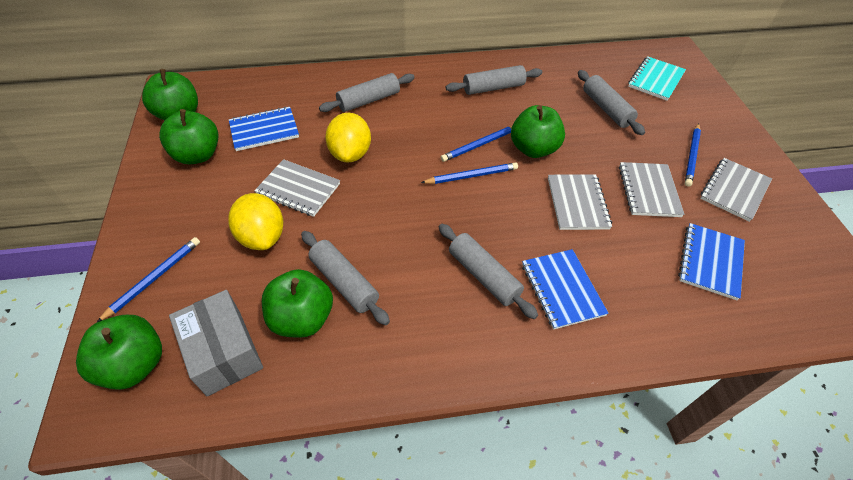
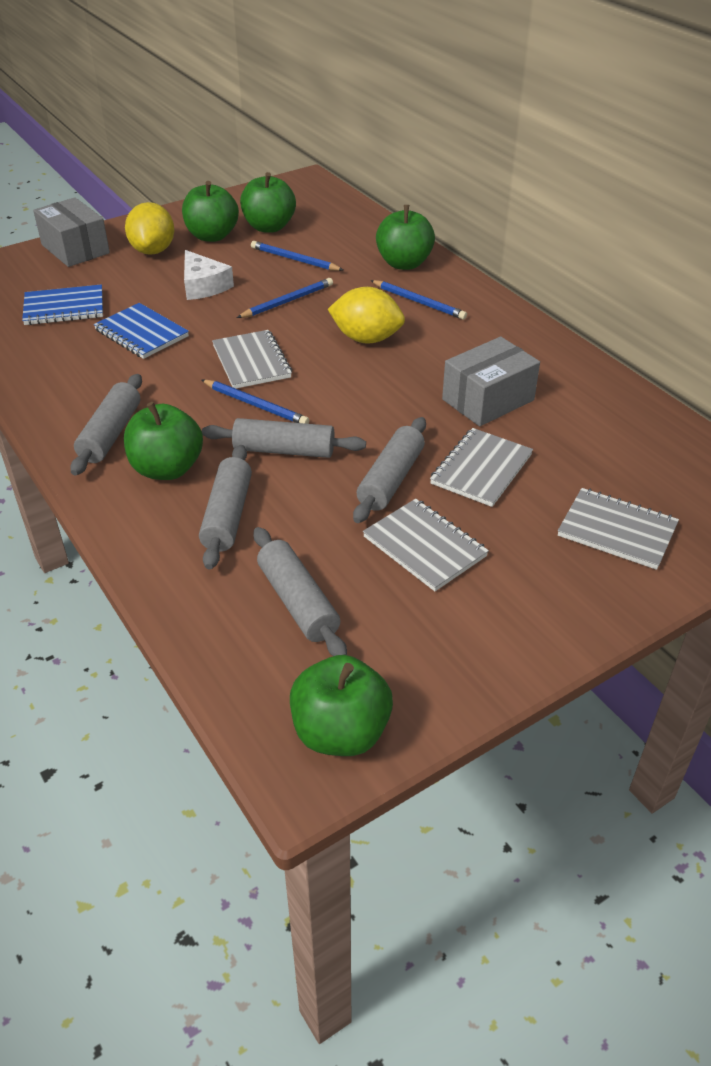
blue notebook: [229,106,299,151] [522,249,608,330] [678,223,745,300] = 3 -> [22,284,103,325] [94,303,189,359] = 2
grey box: [169,290,263,396] = 1 -> [33,197,110,267] [442,337,540,426] = 2
turquoise notebook: [628,56,686,101] = 1 -> none = 0
white cheese: none = 0 -> [184,250,234,300] = 1

